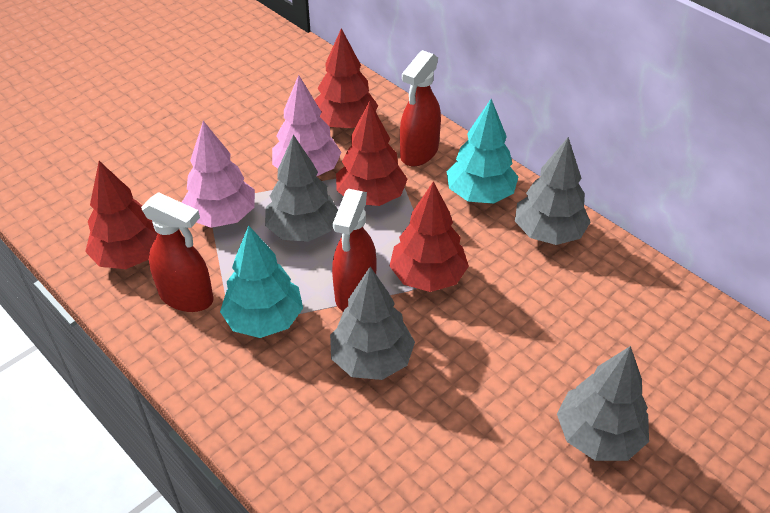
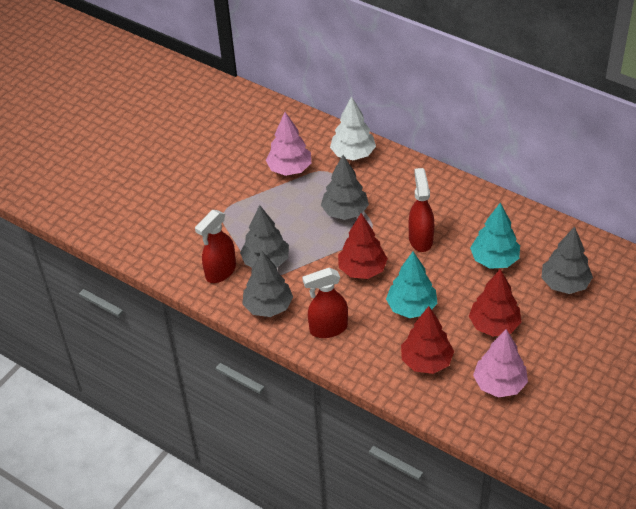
red tree: [85,161,157,269] [315,28,378,128] [336,101,408,206] [390,181,469,292] = 4 -> [338,213,388,279] [401,306,454,374] [469,269,521,337] = 3
white tree: none = 0 -> [330,96,376,160] = 1

